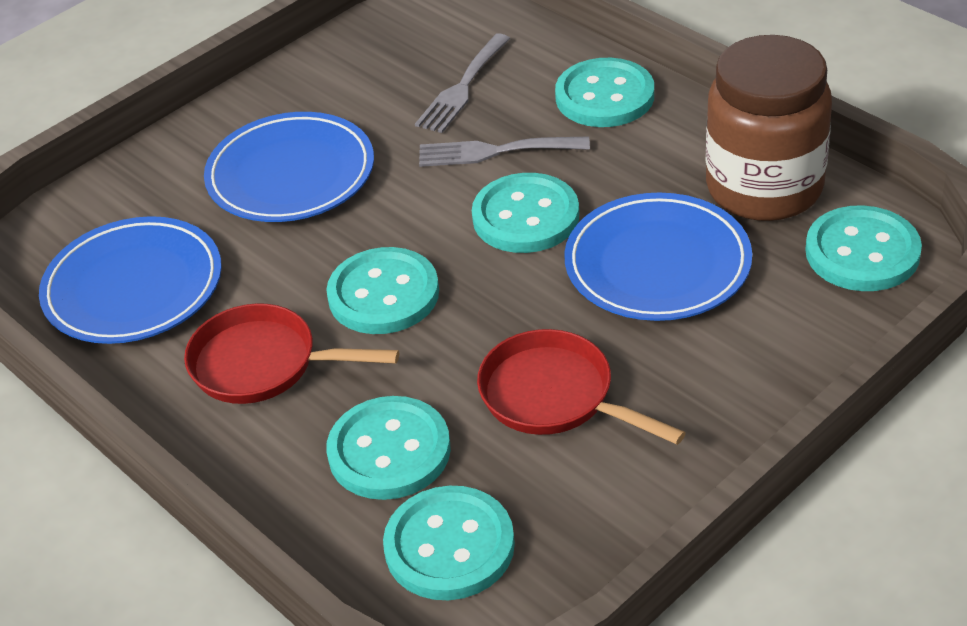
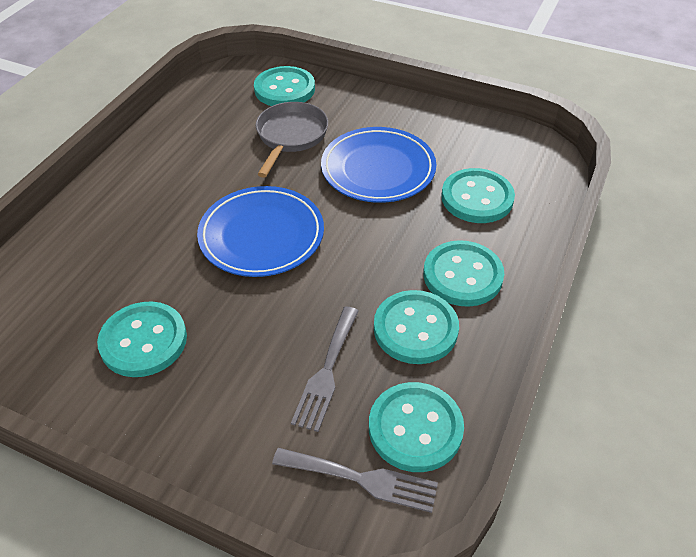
blue plate: [39,216,222,344] [204,112,374,222] [564,192,752,321] = 3 -> [197,186,324,277] [321,127,436,203] = 2
brown jar: [706,35,832,221] = 1 -> none = 0
grey pan: none = 0 -> [256,102,328,178] = 1
red pan: [184,303,399,404] [477,329,686,445] = 2 -> none = 0

